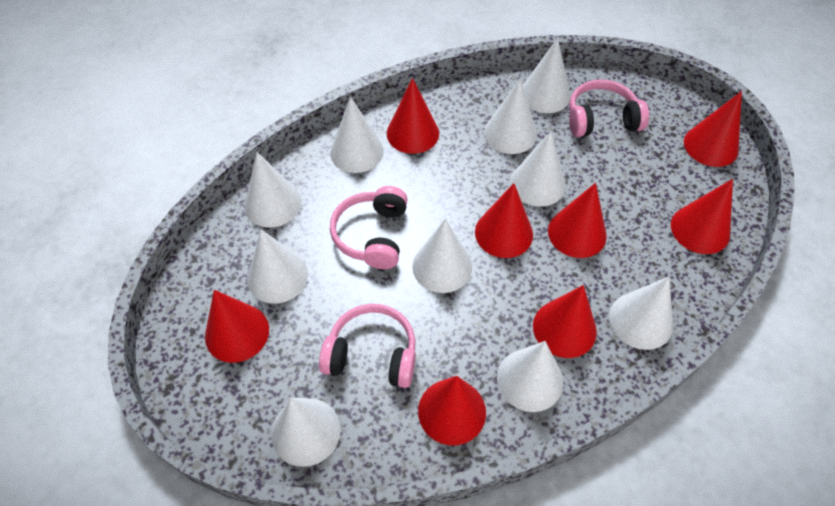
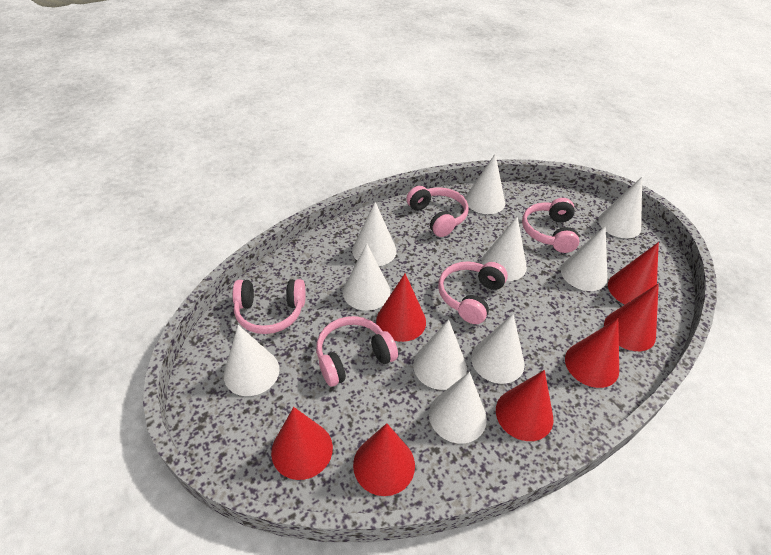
pink headphones: [319,304,416,388] [330,186,408,269] [569,80,649,137] = 3 -> [232,279,305,334] [316,316,398,386] [406,186,469,237] [438,261,508,324] [522,198,579,253] = 5
red cone: [205,290,269,363] [387,78,439,154] [418,376,486,445] [475,183,533,258] [533,285,597,358] [548,183,607,258] [671,179,733,254] [684,91,742,167] = 8 -> [271,407,333,480] [353,423,415,496] [376,273,426,342] [496,370,553,441] [565,318,619,388] [604,284,659,351] [608,242,659,304] = 7

